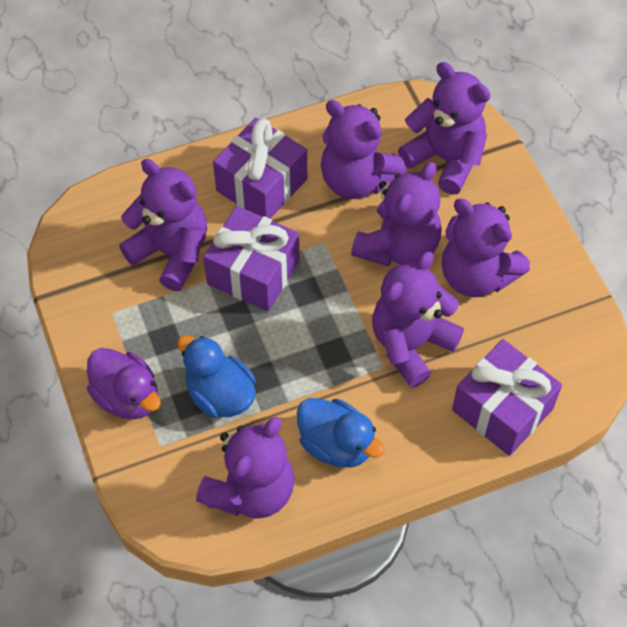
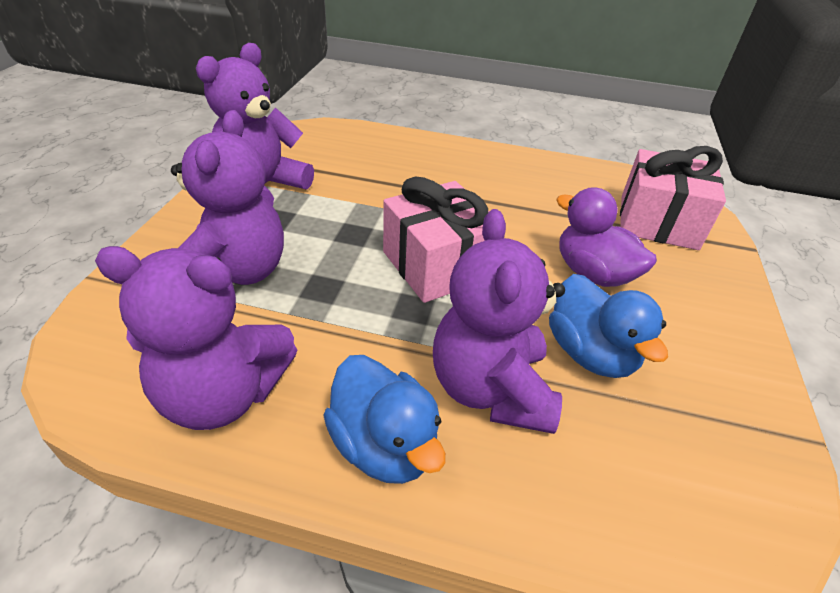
pink gift: none = 0 -> [383,176,489,303] [620,146,726,250] = 2
purple gift: [203,206,300,311] [213,118,307,219] [452,339,562,456] = 3 -> none = 0
purple teddy bear: [119,159,207,291] [196,417,295,519] [321,100,407,199] [351,162,442,267] [372,252,464,388] [398,62,490,195] [442,199,530,297] = 7 -> [95,246,297,430] [171,110,284,285] [196,43,314,206] [433,209,565,434] = 4

